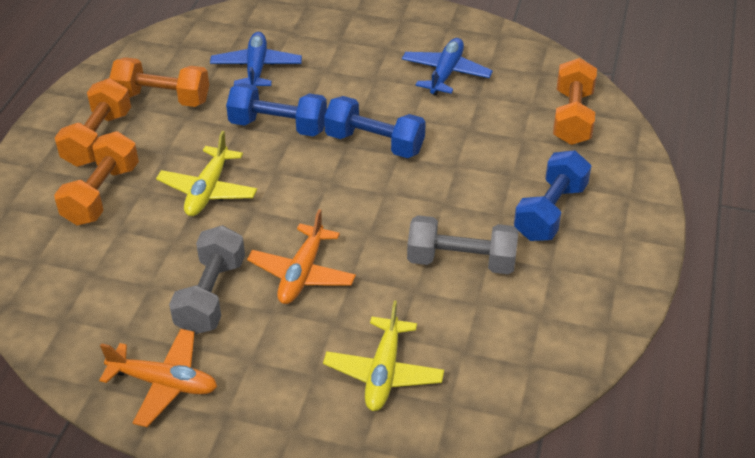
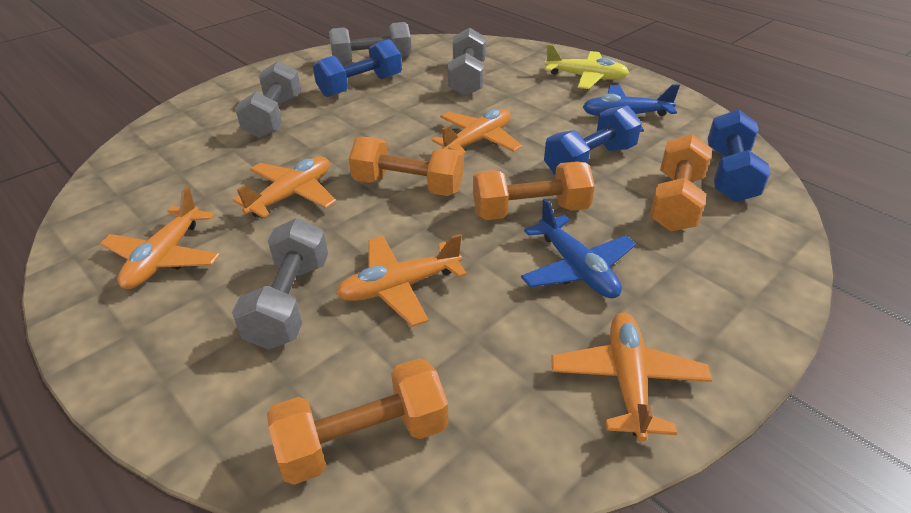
grey dumbbell: [169,225,245,335] [407,215,518,274] = 2 -> [232,218,328,350] [235,61,301,139] [329,22,412,64] [448,28,486,96] = 4
orange plane: [99,329,217,427] [247,209,356,304] = 2 -> [100,187,220,289] [233,156,336,218] [336,234,467,327] [432,109,522,154] [551,313,712,441] = 5
yellow plane: [156,131,257,216] [323,300,444,411] = 2 -> [545,44,629,89] = 1

